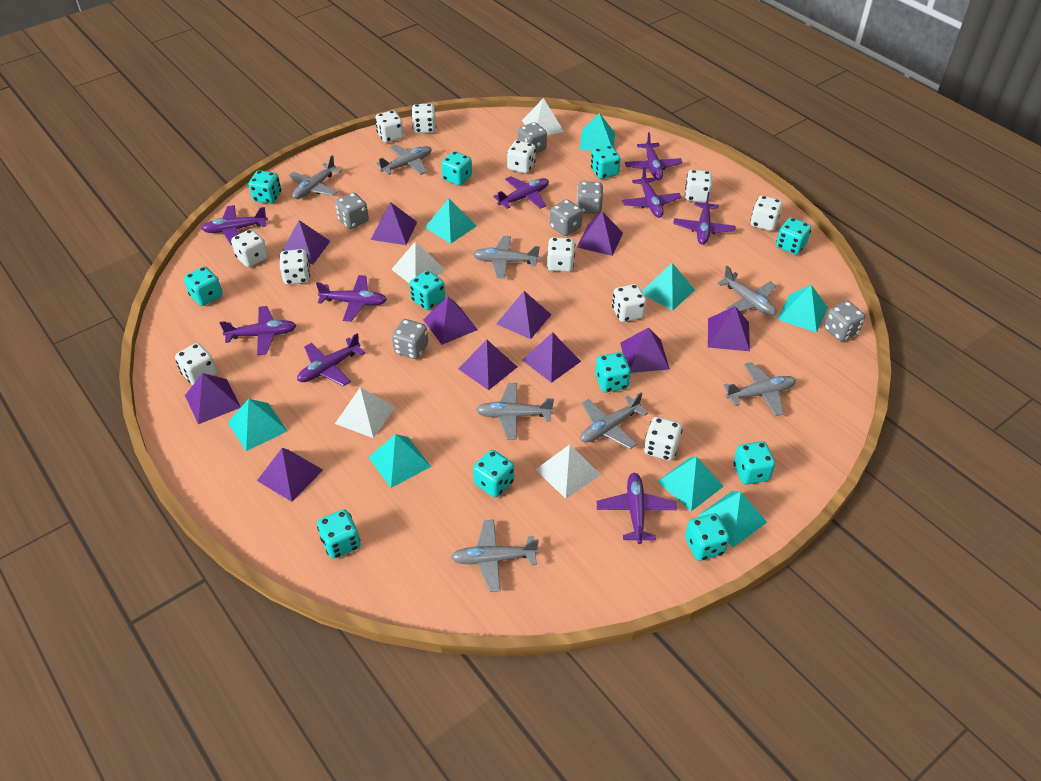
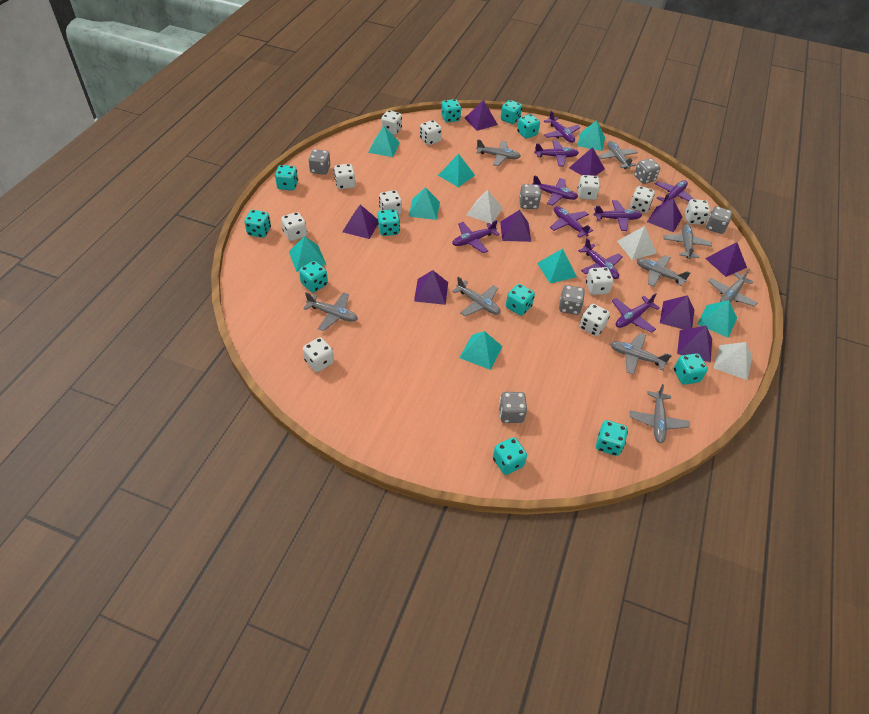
grey plane: [289,155,342,199] [376,145,431,175] [451,520,539,592] [473,236,540,279] [476,383,554,440] [580,392,648,449] [717,266,777,316] [723,362,796,416] = 8 -> [303,292,358,331] [452,277,501,317] [476,139,521,166] [598,141,638,169] [610,333,672,375] [630,384,690,443] [637,255,690,287] [663,224,712,259] [708,268,757,307] = 9
purple pyramid: [185,373,241,424] [257,448,323,502] [279,220,330,265] [371,202,417,245] [423,296,478,345] [458,340,517,390] [496,291,551,339] [522,332,581,383] [577,212,623,256] [620,327,670,373] [708,306,750,351] = 11 -> [343,205,378,239] [414,270,448,305] [465,100,498,131] [500,210,531,242] [569,147,605,176] [647,198,682,233] [660,295,695,330] [677,326,712,363] [705,242,747,277] = 9
white pyramid: [335,387,395,438] [391,241,446,283] [522,98,564,135] [535,445,601,499] = 4 -> [467,190,503,224] [617,226,657,260] [714,342,752,380] = 3

